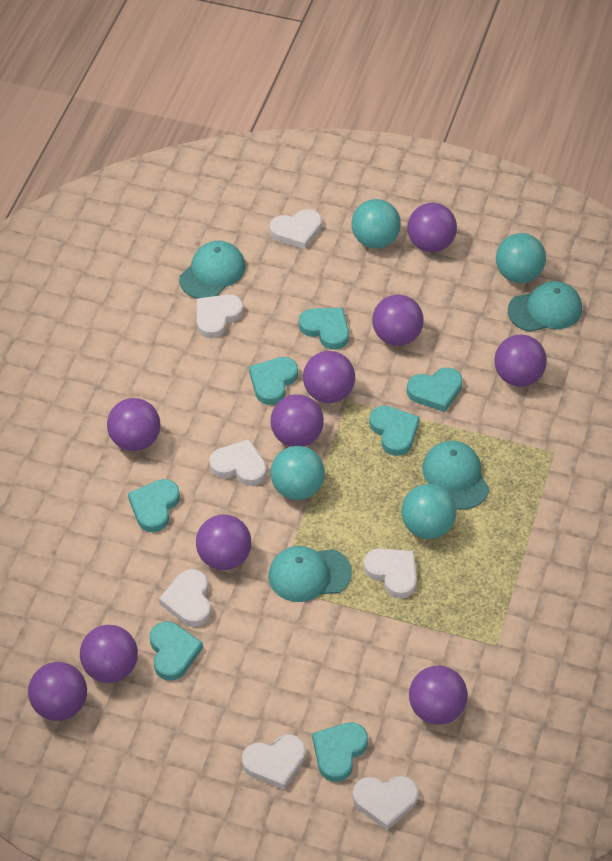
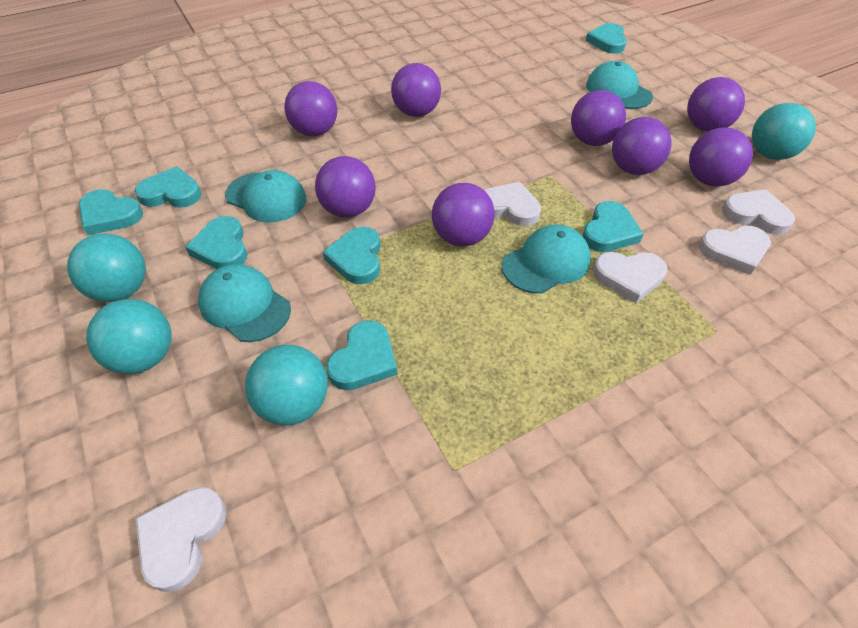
purple ball: [28,662,87,721] [80,625,138,683] [107,398,160,451] [196,515,251,570] [271,394,324,447] [303,351,355,403] [372,295,423,346] [408,203,457,252] [409,665,468,725] [494,335,547,387] = 10 -> [284,81,337,136] [315,156,376,218] [391,63,441,117] [432,183,495,246] [571,90,626,146] [612,117,671,175] [687,77,745,132] [689,127,753,186] = 8
white heart: [159,569,211,627] [197,294,243,338] [209,439,267,486] [242,734,306,790] [270,209,322,249] [352,776,419,830] [364,548,417,599] = 7 -> [135,487,227,592] [484,182,541,226] [593,252,667,303] [698,225,771,275] [722,189,795,235] = 5

